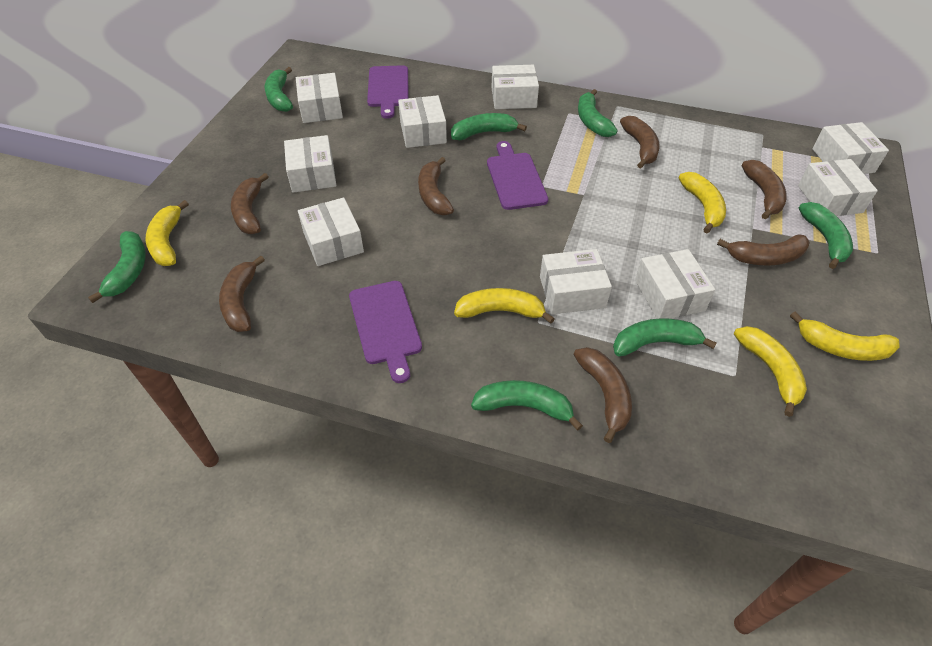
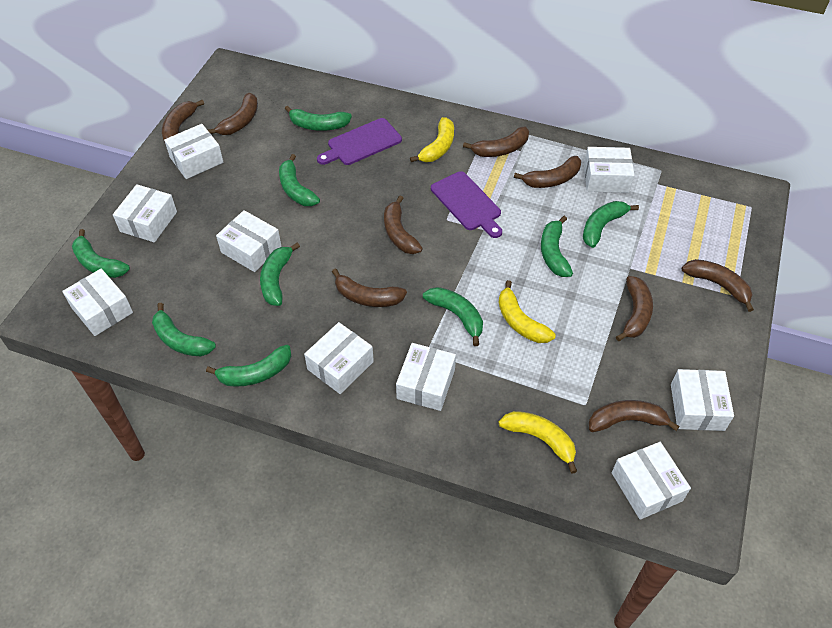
brown banana: [219,256,265,332] [231,173,269,234] [418,157,454,215] [574,347,632,443] [620,116,659,169] [717,234,810,266] [742,160,787,219] = 7 -> [162,100,204,143] [208,93,258,135] [332,268,407,307] [384,196,423,254] [463,127,529,157] [514,156,581,188] [589,400,680,432] [616,276,653,341] [682,259,754,312] = 9
green banana: [88,231,146,303] [265,67,293,112] [451,113,527,140] [471,380,583,431] [578,89,617,137] [613,318,717,356] [798,202,853,269] = 7 -> [72,229,130,278] [152,303,216,356] [206,345,291,387] [260,243,300,306] [279,154,320,206] [285,105,352,131] [423,287,483,346] [541,216,573,277] [583,201,639,248] = 9
purple cutting board: [349,281,422,383] [367,65,408,119] [487,141,548,210] = 3 -> [317,118,402,165] [431,171,502,238] = 2
yellow banana: [146,200,189,266] [454,288,555,324] [678,172,726,233] [734,326,807,417] [790,312,900,361] = 5 -> [410,117,454,162] [498,280,556,343] [498,411,577,474] = 3

